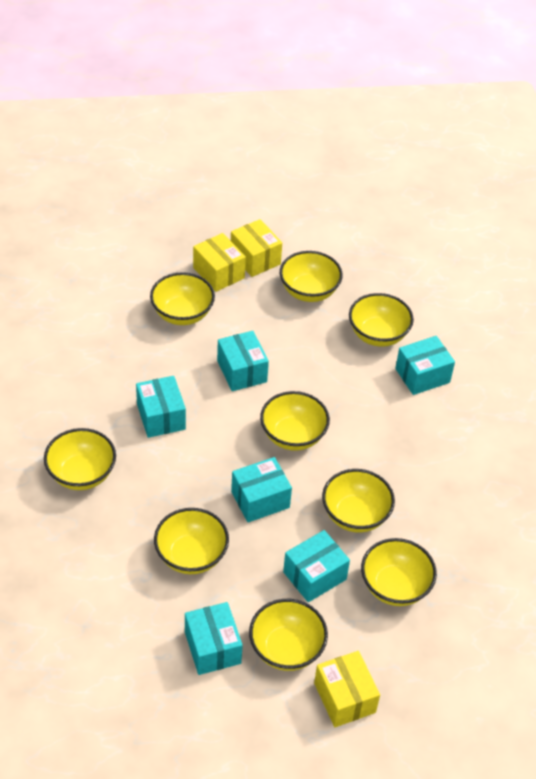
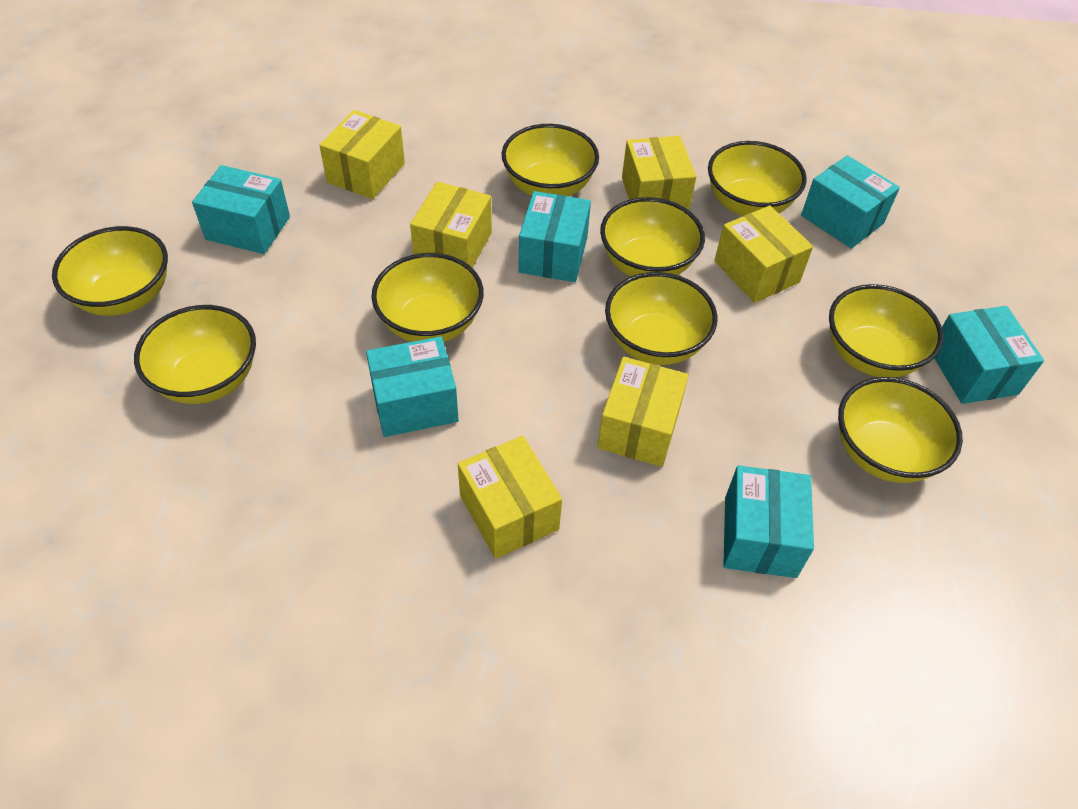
yellow box: [193,233,246,292] [231,219,282,277] [314,651,380,727] = 3 -> [319,110,405,199] [410,182,492,268] [458,436,562,559] [597,357,689,467] [622,136,696,210] [714,205,813,303] = 6

